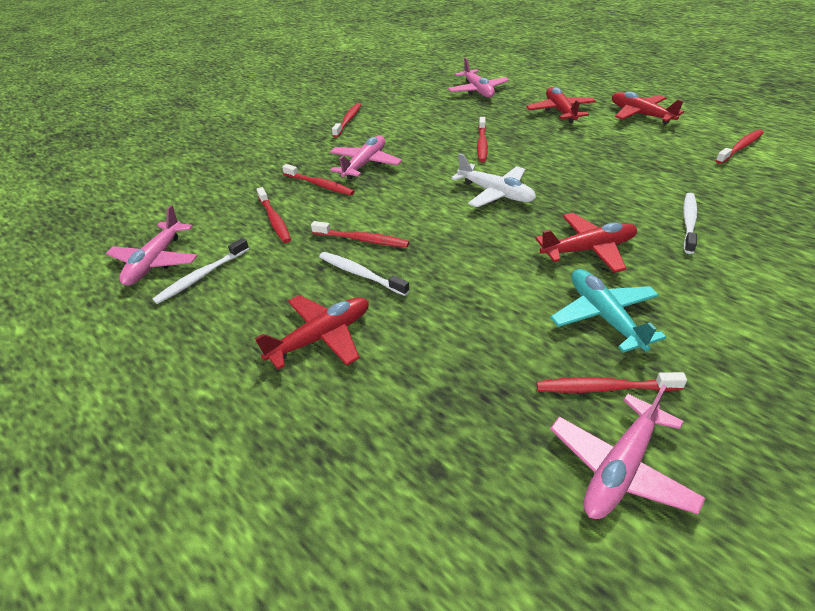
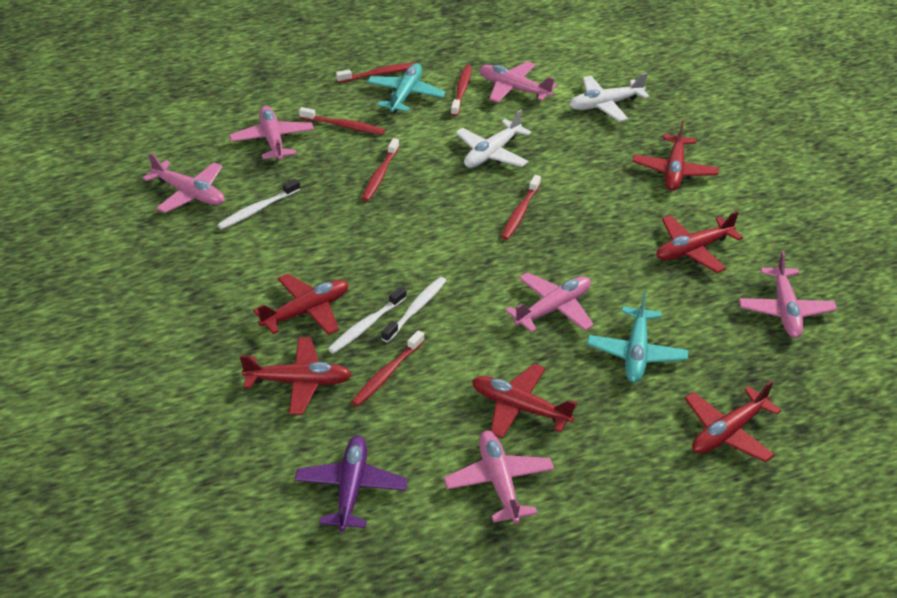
pink plane: [106,205,198,286] [330,136,402,179] [448,58,509,98] [550,384,706,519] = 4 -> [143,153,225,213] [229,106,314,161] [444,430,554,524] [479,61,557,102] [505,272,594,332] [739,251,837,338] = 6
purple plane: none = 0 -> [295,435,408,532] = 1
red plane: [255,295,369,370] [526,87,596,123] [535,213,637,273] [612,92,684,124] = 4 -> [240,337,352,415] [253,274,349,335] [472,364,578,439] [632,121,719,191] [656,211,743,273] [684,381,781,462] = 6
red toothbrush: [257,187,291,243] [282,164,355,195] [311,221,409,247] [332,103,362,138] [477,117,488,162] [536,372,687,393] [715,130,764,164] = 7 -> [299,107,385,135] [336,63,415,83] [351,330,424,406] [362,138,399,201] [451,65,472,116] [501,175,541,240] = 6
turquoise plane: [550,269,666,353] = 1 -> [367,63,446,113] [587,292,688,383] = 2
white plane: [451,153,536,207] = 1 -> [456,109,531,168] [569,73,650,122] = 2

